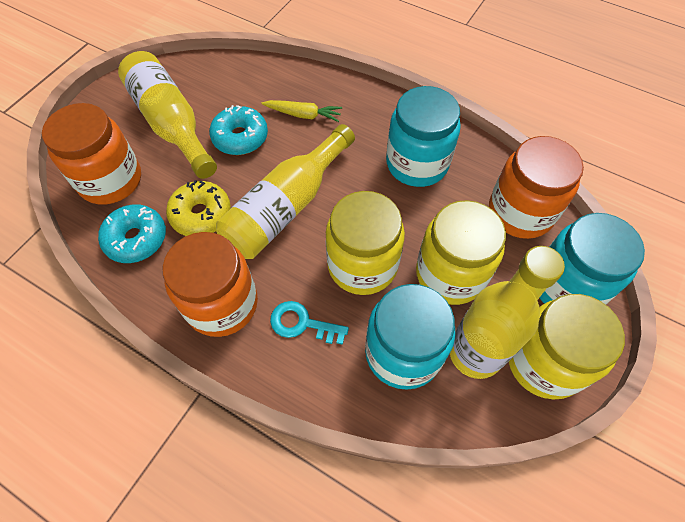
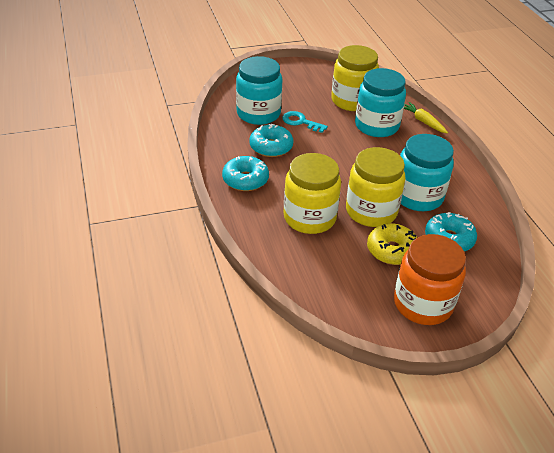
orange jar: [42,103,141,205] [163,232,258,337] [489,136,584,239] = 3 -> [394,234,466,325] = 1
turquoise donut: [98,204,166,263] [209,105,268,155] = 2 -> [222,156,269,191] [249,124,294,157] [425,212,477,252] = 3
yellow bottle: [118,51,217,179] [216,124,355,259] [450,246,565,379] = 3 -> none = 0

